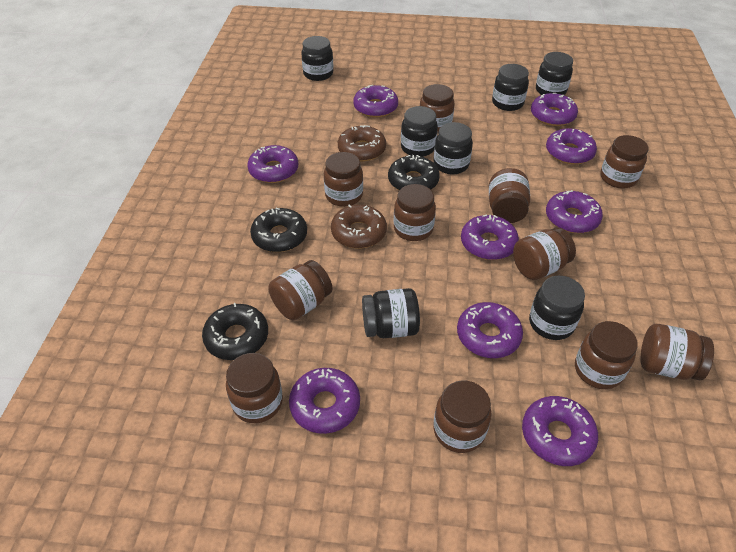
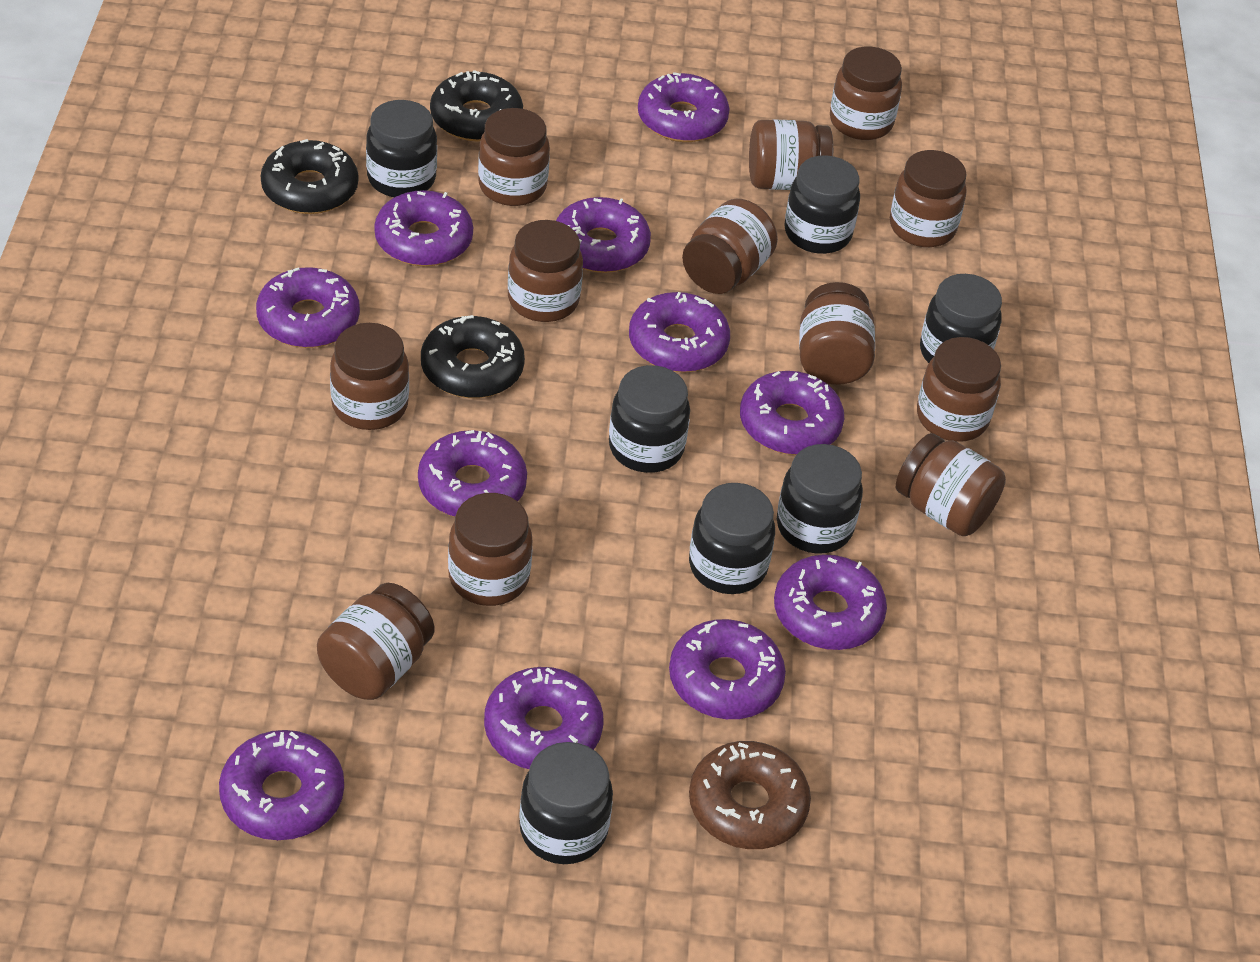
brown donut: [331,205,387,248] [338,125,386,161] = 2 -> [689,741,811,849] = 1
brown jar: [226,353,283,423] [268,260,333,320] [324,152,363,207] [394,184,436,241] [420,84,455,133] [433,380,492,453] [489,168,530,223] [513,227,576,280] [575,321,638,389] [600,135,649,189] [641,324,714,380] = 11 -> [317,583,434,700] [330,323,409,430] [448,493,532,606] [478,108,550,206] [508,220,583,322] [682,199,778,294] [749,119,833,190] [799,282,875,385] [830,47,902,140] [890,150,967,247] [896,433,1006,536] [917,337,1001,442] = 12
purple donut: [247,145,298,183] [289,368,360,434] [353,85,398,117] [457,302,523,358] [461,214,519,260] [522,396,598,466] [531,93,578,126] [546,128,597,165] [546,190,603,233] = 9 -> [219,730,344,840] [256,267,360,348] [374,190,473,266] [418,430,527,517] [484,667,603,769] [556,197,651,273] [629,292,730,372] [638,72,729,142] [669,619,786,719] [740,371,844,455] [774,554,887,650] = 11

